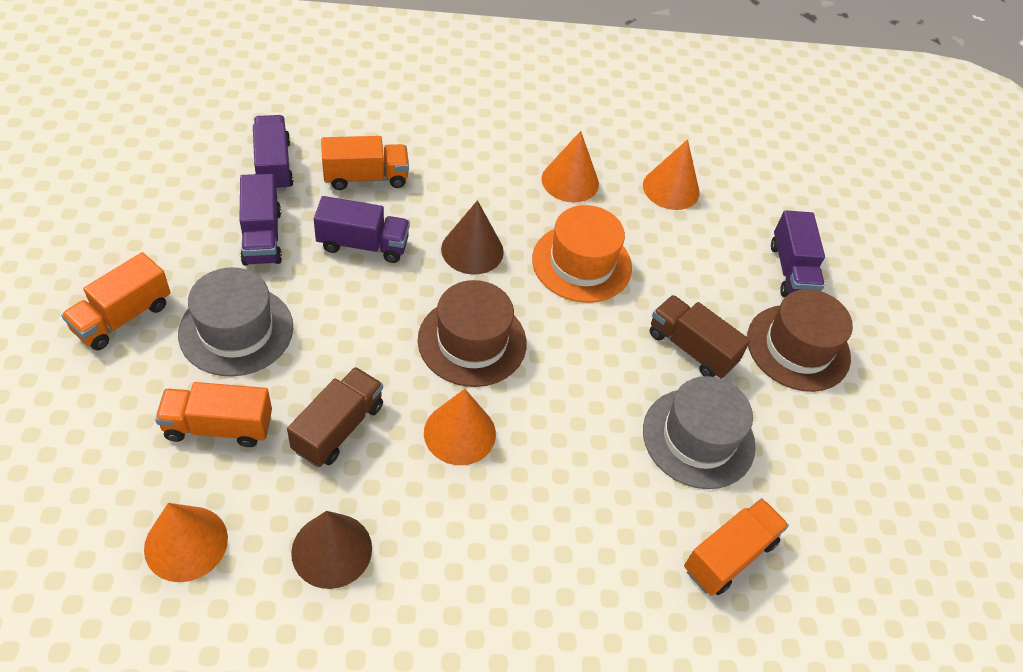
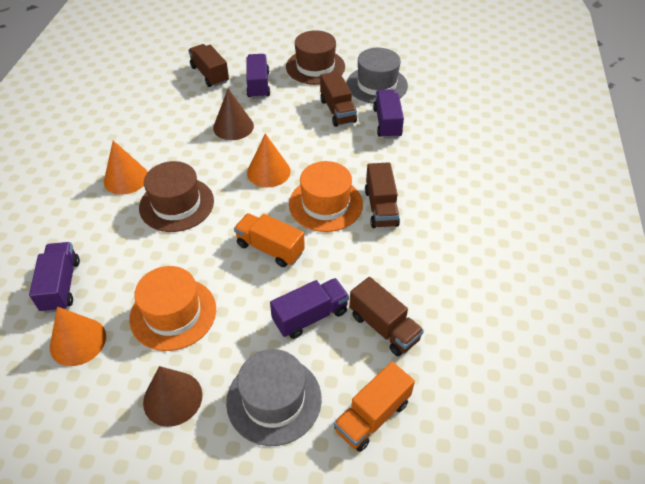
brown truck: [287,367,383,467] [650,295,750,379] = 2 -> [188,44,229,87] [320,71,357,127] [349,277,424,356] [365,162,400,228] = 4
orange cone: [144,503,228,582] [424,389,496,465] [542,131,599,202] [643,139,700,210] = 4 -> [50,307,106,366] [104,140,148,195] [247,133,291,187] = 3
orange hat: [532,205,632,303] = 1 -> [129,266,216,351] [289,161,363,232] = 2
orange truck: [61,252,171,350] [155,382,272,447] [321,136,409,190] [684,498,789,596] = 4 -> [234,213,305,267] [334,362,415,452] = 2

